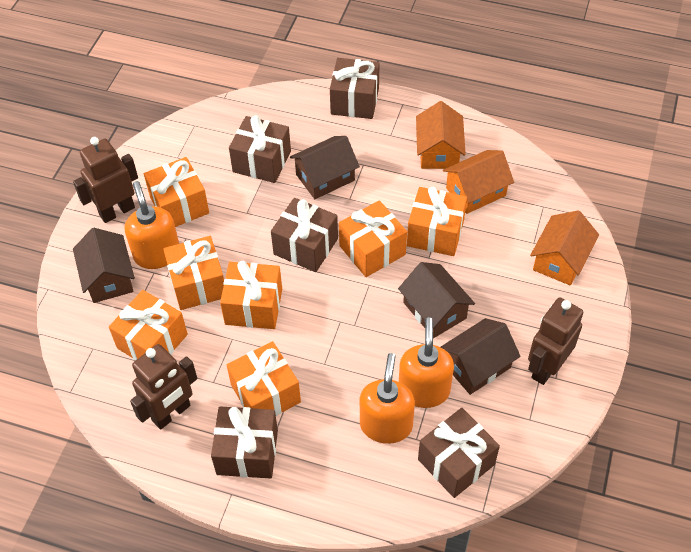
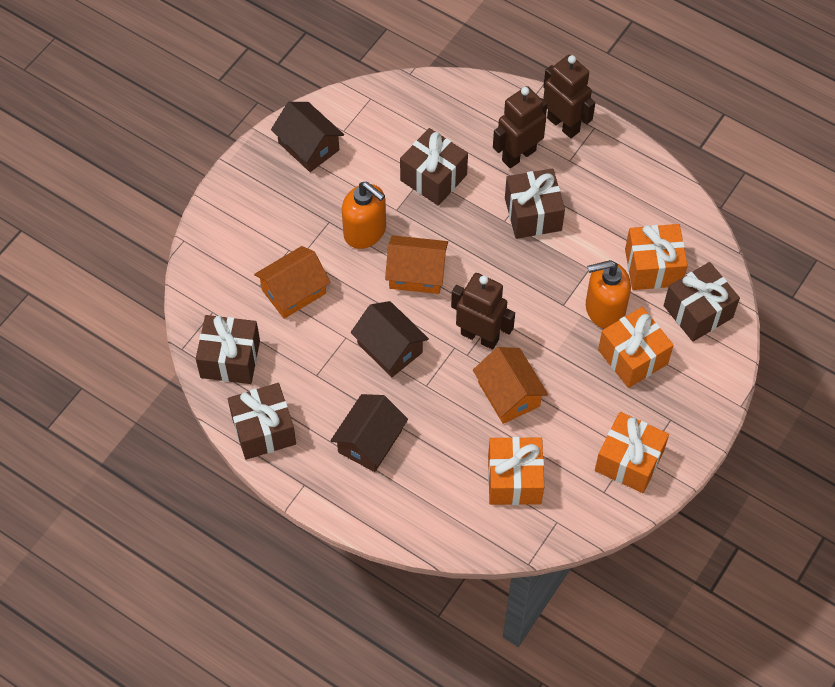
brown house: [73,228,135,303] [290,136,360,199] [398,262,475,338] [441,318,521,395] = 4 -> [271,102,344,172] [331,394,408,472] [351,301,429,377] = 3
orange gift: [109,290,188,361] [144,157,209,227] [163,236,224,310] [220,261,282,329] [227,341,301,416] [339,200,407,277] [407,187,467,256] = 7 -> [488,437,544,505] [595,412,669,493] [598,307,674,388] [625,224,688,290] = 4
orange soap dispenser: [125,181,179,269] [360,353,415,444] [399,317,454,408] = 3 -> [342,182,386,249] [586,260,631,329] = 2

